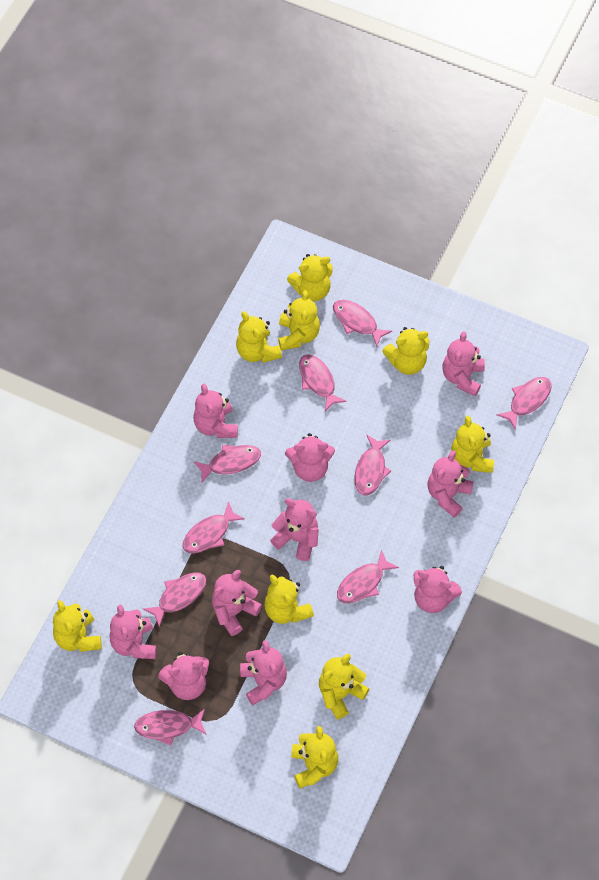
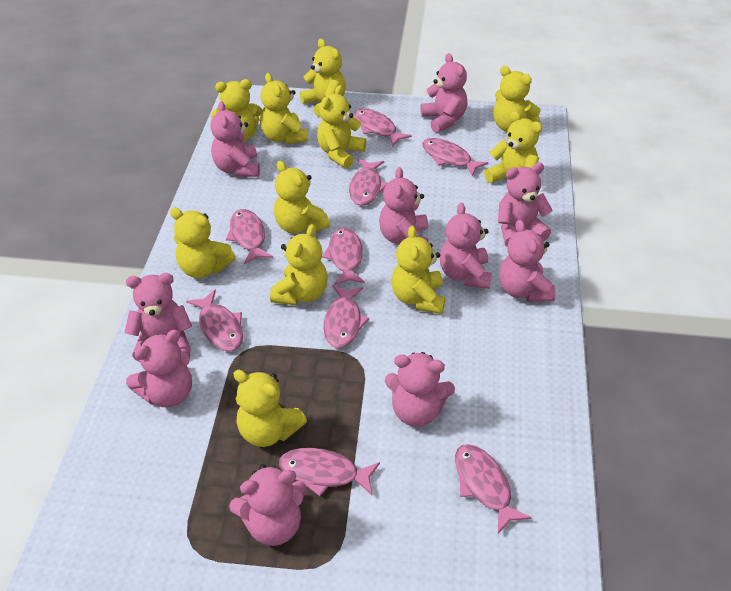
yellow teddy bear: [53,600,102,652] [236,311,282,363] [264,575,314,624] [278,290,320,351] [287,254,333,301] [291,726,338,789] [319,654,369,720] [382,327,429,375] [451,415,494,473] = 9 -> [170,208,236,278] [211,79,262,142] [233,370,307,447] [260,73,308,144] [270,224,327,305] [274,161,330,234] [300,39,346,117] [317,85,366,168] [392,225,445,314] [484,111,542,183] [493,66,541,132] = 11

